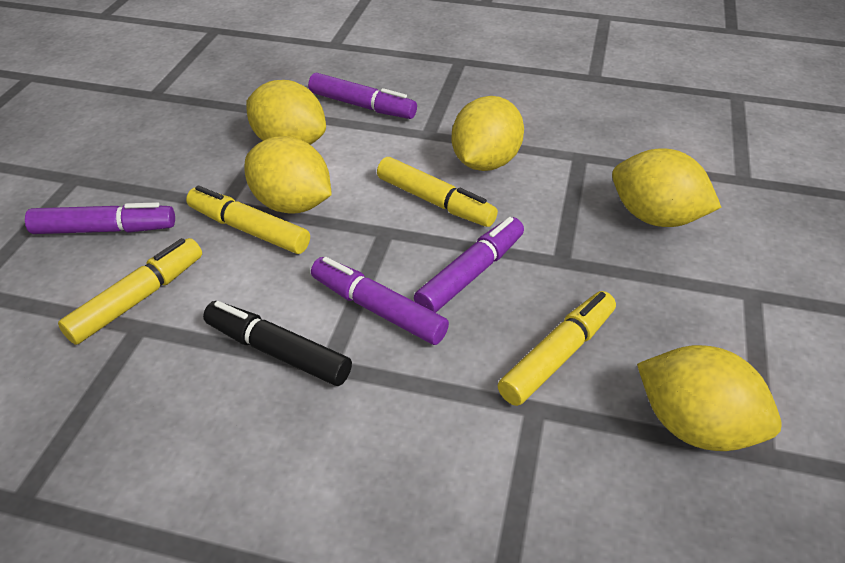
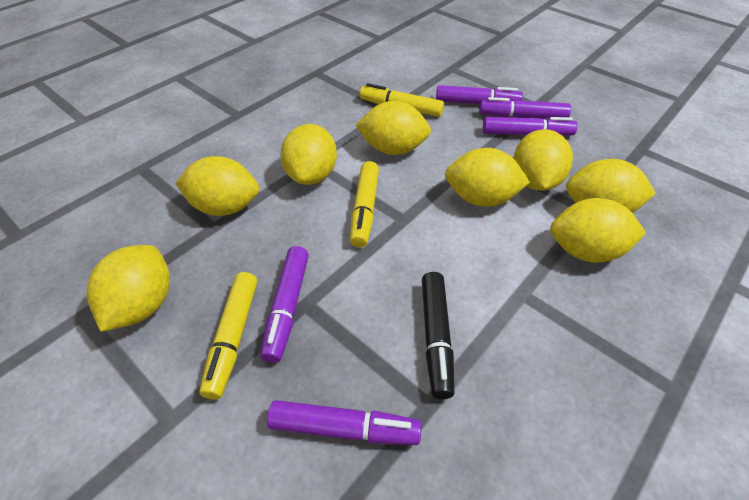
purple marker: [25,202,175,234] [308,73,417,119] [311,257,449,345] [414,217,524,313] = 4 -> [260,246,309,363] [267,400,421,445] [436,85,523,104] [479,97,571,119] [483,117,578,136] = 5
yellow lemon: [244,136,332,214] [246,80,326,145] [452,96,524,171] [612,148,722,227] [637,345,782,451] = 5 -> [86,245,170,332] [175,156,259,216] [281,124,337,185] [355,101,431,155] [445,148,530,207] [513,129,573,191] [550,198,646,263] [566,159,656,213] = 8
yellow marker: [58,238,202,345] [186,186,310,254] [377,157,498,227] [498,291,616,406] = 4 -> [199,272,257,399] [350,161,379,247] [360,83,444,117] = 3

